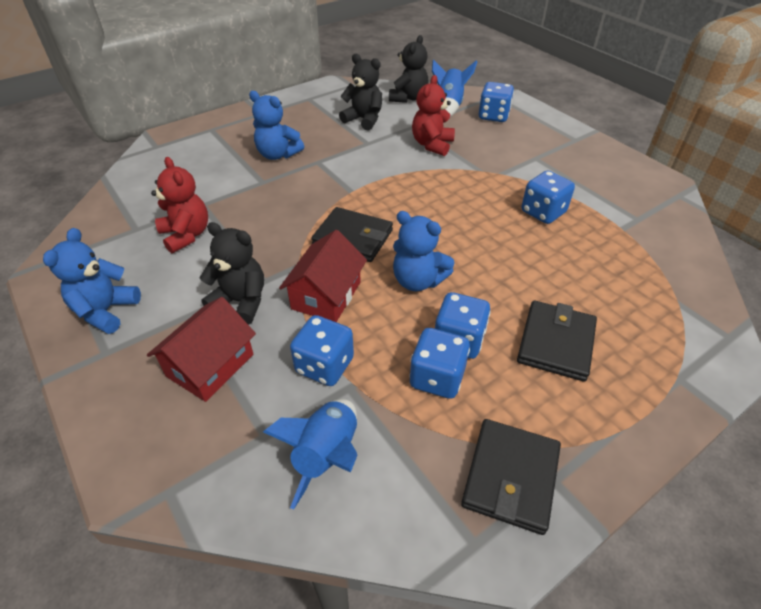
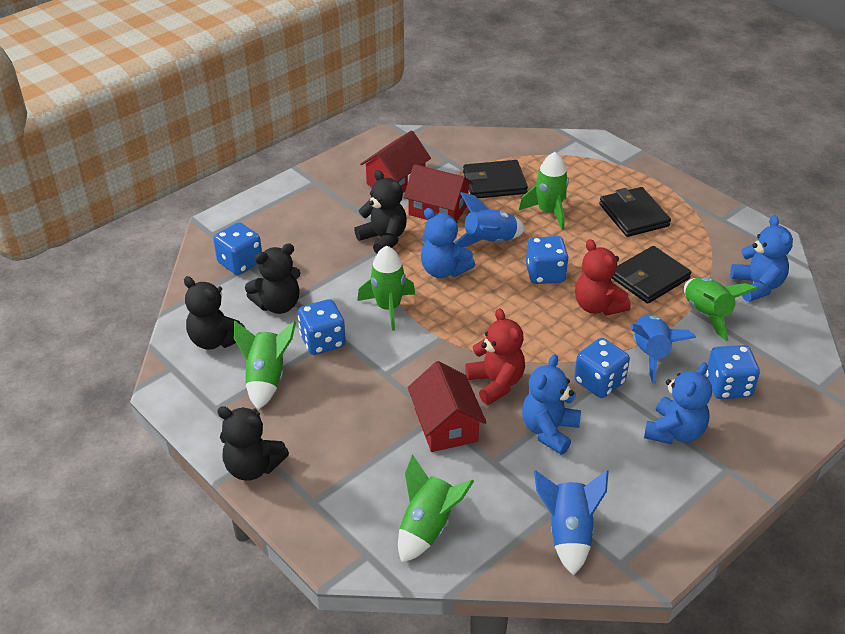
black teddy bear: [199,222,264,325] [339,54,382,130] [389,35,429,103] = 3 -> [184,276,245,350] [217,406,289,481] [245,243,300,314] [354,170,407,253] = 4
blue rocket: [263,399,358,510] [432,60,478,117] = 2 -> [454,192,525,247] [534,470,609,575] [631,315,696,384] = 3
blue teddy bear: [43,228,141,334] [249,91,304,160] [393,211,454,291] = 3 -> [421,208,475,278] [522,354,581,455] [644,362,712,444] [730,215,793,302] = 4
green rocket: none = 0 -> [234,321,296,410] [357,246,415,331] [398,454,474,563] [519,152,569,230] [684,277,758,341] = 5
red house: [147,297,256,402] [279,230,367,322] = 2 -> [360,130,431,193] [404,164,473,221] [407,361,487,452] = 3

